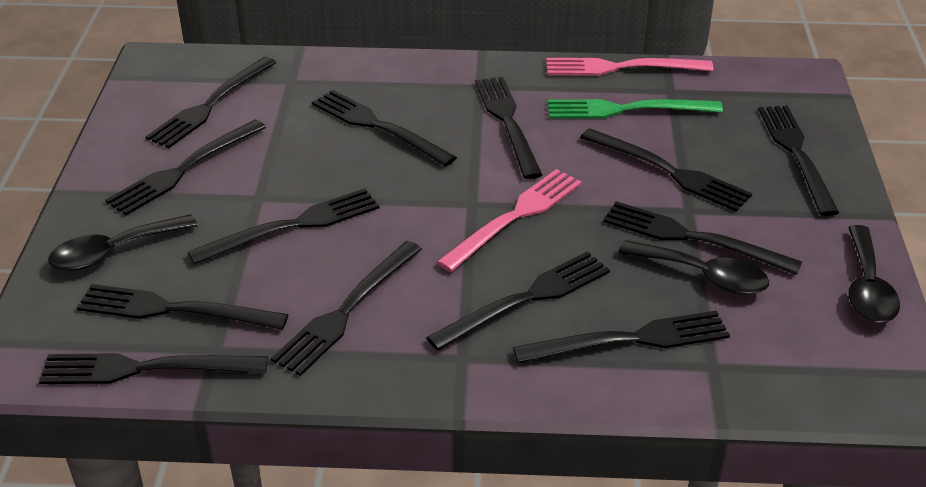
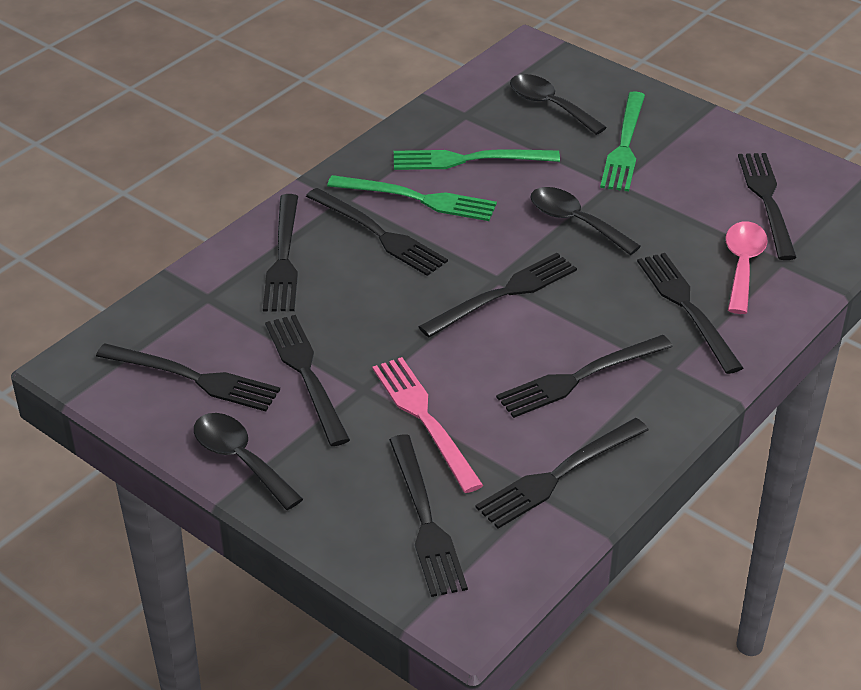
black fork: [39,353,268,384] [77,284,289,330] [106,119,266,215] [145,57,277,148] [188,188,380,264] [271,241,422,376] [312,90,457,167] [426,251,610,351] [475,77,542,179] [513,311,730,363] [580,128,753,212] [603,201,802,275] [758,106,839,216] = 13 -> [96,343,280,412] [263,194,298,311] [265,315,350,446] [306,188,448,276] [389,435,468,597] [418,253,577,337] [475,418,648,529] [496,335,673,418] [637,253,743,374] [738,153,797,260] = 10
green fork: [548,99,723,119] = 1 -> [327,175,497,221] [394,149,560,170] [600,91,645,192] = 3
pink fork: [437,169,582,272] [546,58,713,76] = 2 -> [372,357,483,493] = 1
pink spoon: none = 0 -> [726,222,768,314] = 1

